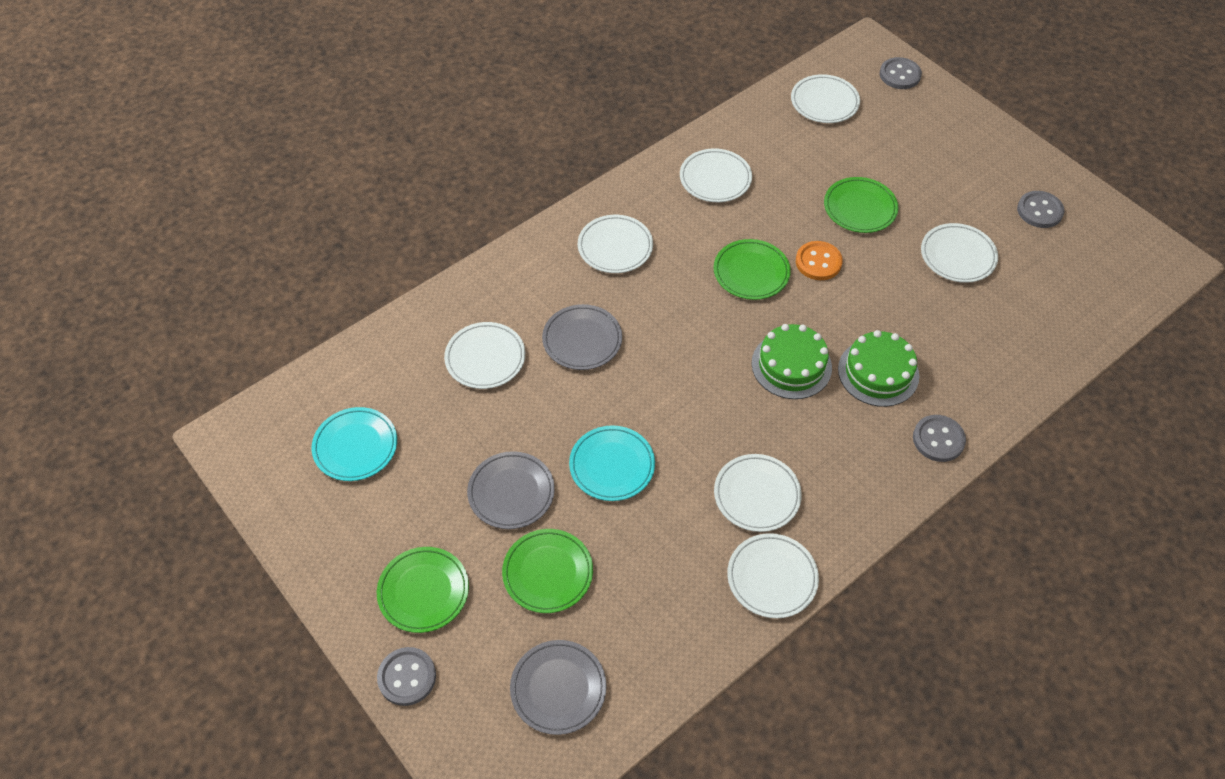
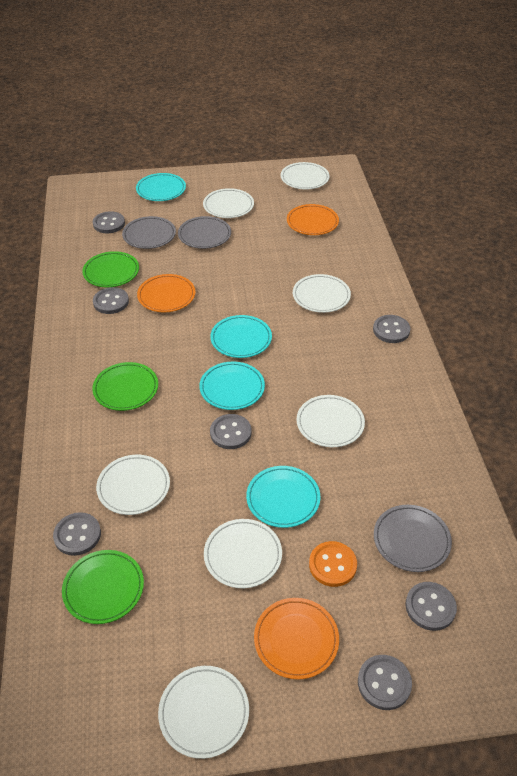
green cake: [752,324,832,399] [838,330,919,407] = 2 -> none = 0
green plate: [377,547,469,633] [502,529,593,613] [714,239,791,300] [824,177,899,233] = 4 -> [62,550,144,624] [82,251,139,288] [92,362,158,411] = 3
grey button: [377,647,436,706] [880,57,922,89] [913,415,966,462] [1017,191,1064,228] = 4 -> [53,512,101,556] [93,211,125,233] [93,287,129,314] [210,414,251,449] [358,655,412,710] [373,315,411,343] [405,582,457,631] = 7
orange plate: none = 0 -> [137,274,195,312] [254,598,339,679] [287,204,339,235] = 3
turquoise plate: [311,407,397,481] [569,426,655,501] = 2 -> [136,173,186,201] [199,362,265,410] [210,315,272,358] [246,466,320,528] = 4

